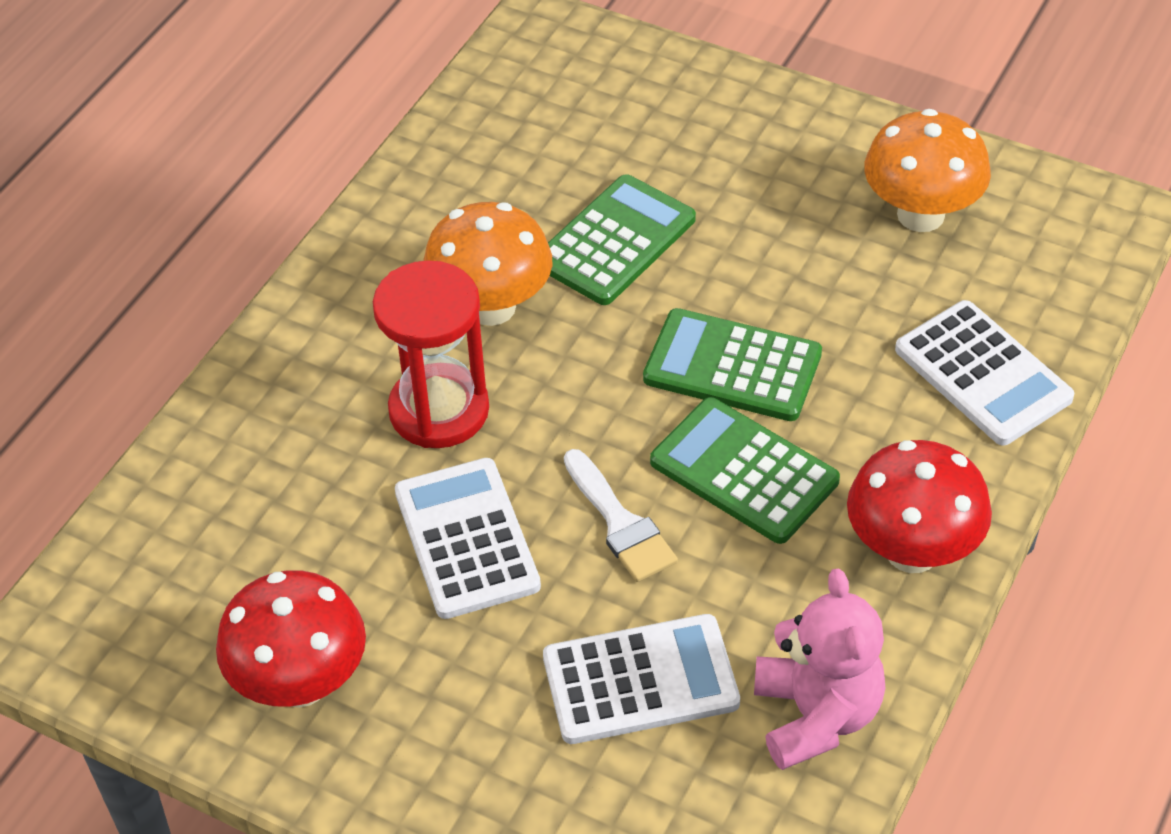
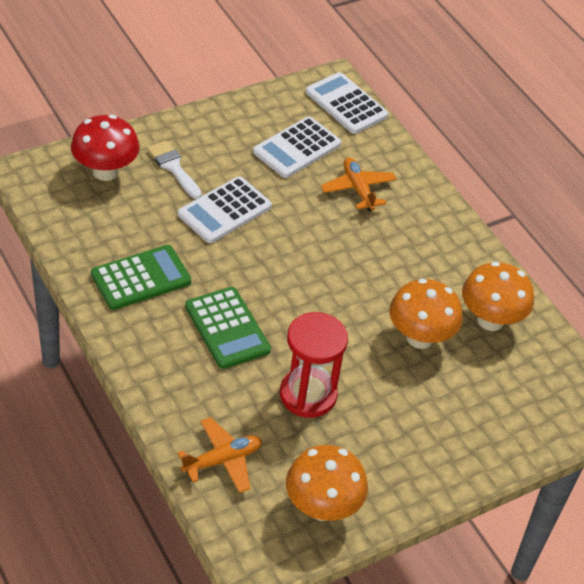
green calculator: [548,174,696,305] [643,308,822,421] [650,397,840,544] = 3 -> [91,245,191,310] [185,287,271,369] = 2
orange mushroom: [423,202,552,326] [864,109,991,232] = 2 -> [286,445,368,521] [389,278,463,349] [462,261,534,331] = 3
orange plane: none = 0 -> [177,417,262,493] [321,157,396,212] = 2
pink teddy bear: [754,569,885,770] = 1 -> none = 0
red mushroom: [216,570,366,708] [847,440,992,573] = 2 -> [71,115,140,181] = 1

